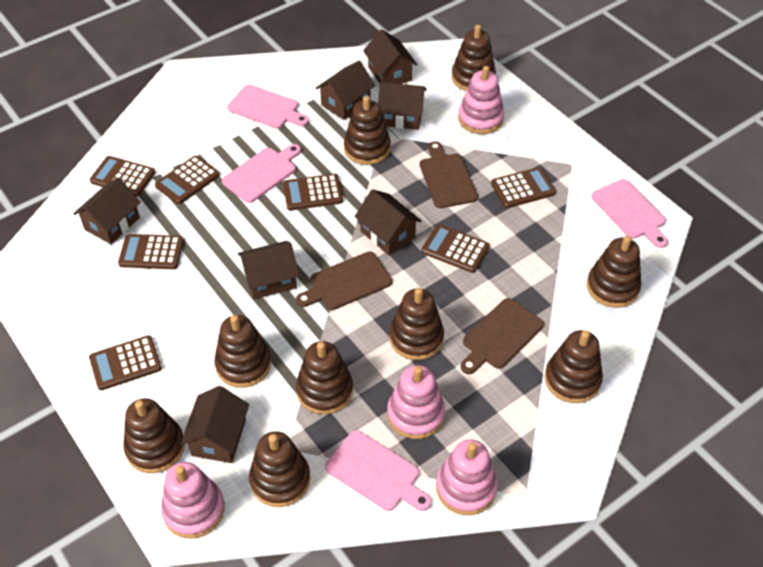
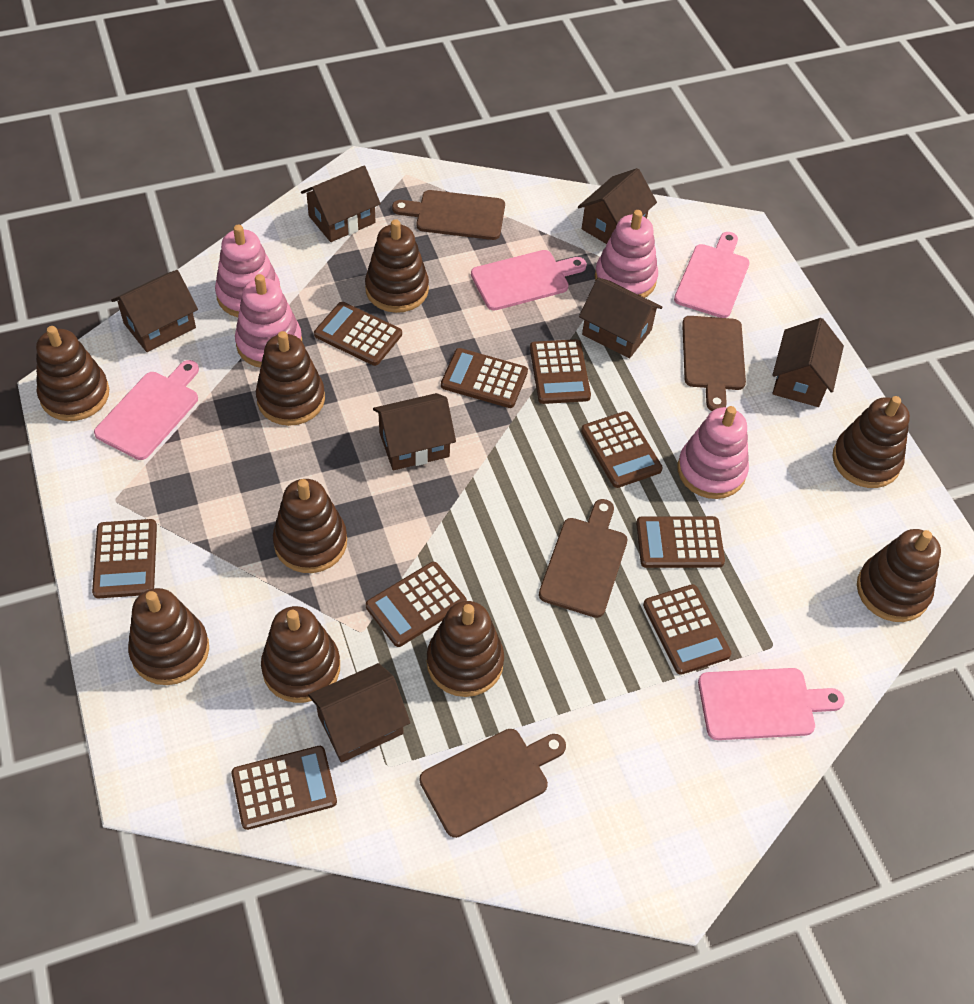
brown calculator: [89,335,162,390] [90,156,155,197] [118,234,184,269] [155,156,220,204] [283,174,343,211] [421,224,489,273] [491,167,556,208] = 7 -> [92,519,157,599] [231,746,337,830] [314,302,402,366] [366,562,467,647] [441,348,528,408] [530,339,591,404] [581,411,663,488] [636,516,725,568] [643,584,731,675] = 9
brown cutting board: [296,251,392,310] [420,141,478,208] [460,298,544,374] = 3 -> [392,190,505,240] [419,729,566,838] [539,499,627,618] [682,316,746,411] = 4

